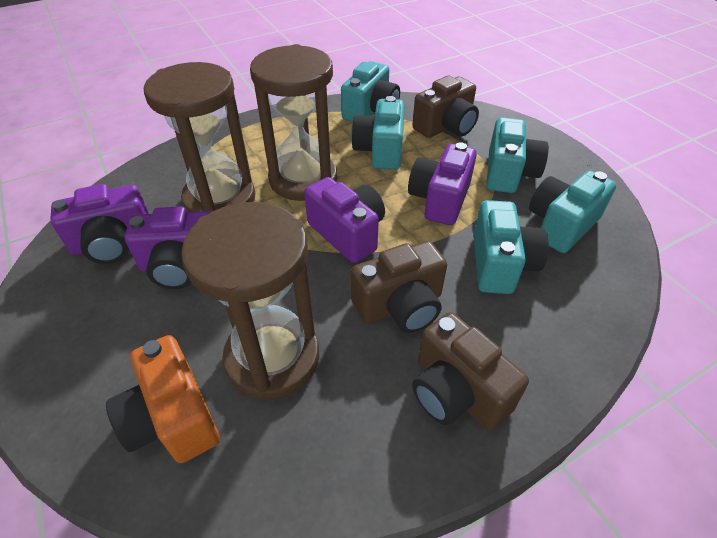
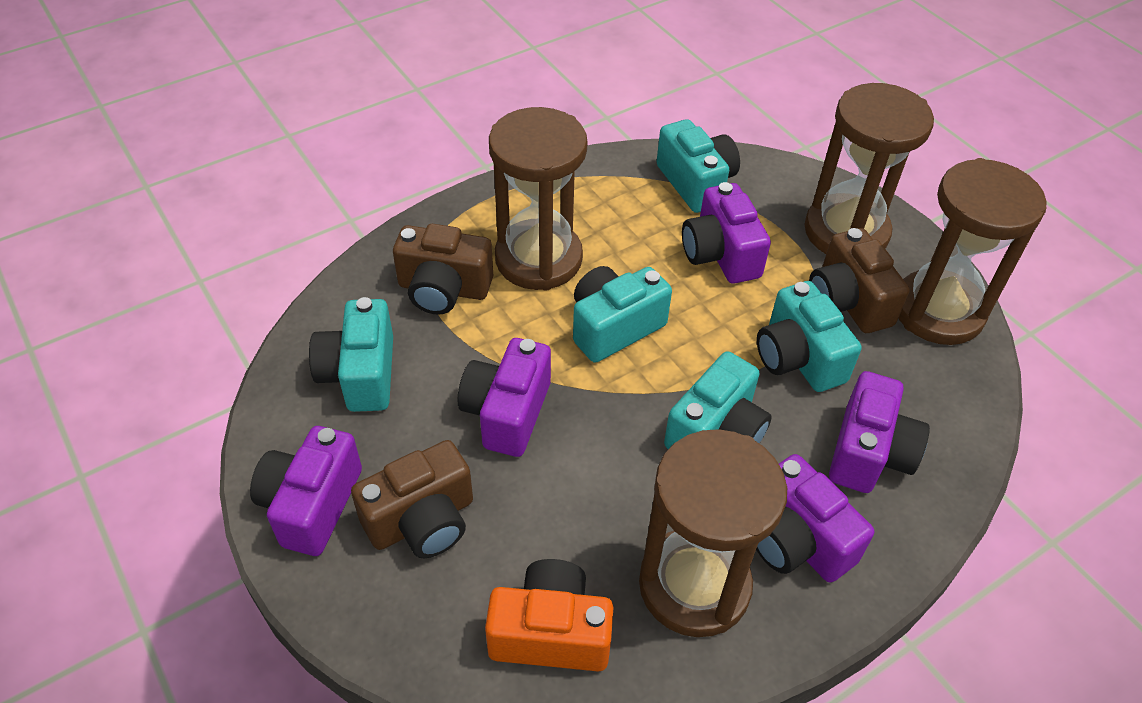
brown hourglass: [144,62,255,212] [181,202,319,400] [250,44,337,201] = 3 -> [489,107,588,291] [639,429,787,637] [804,83,934,254] [898,158,1047,345] = 4
purple camera: [50,184,149,264] [125,207,213,289] [304,177,385,263] [408,142,477,225] = 4 -> [250,426,362,556] [458,338,551,457] [682,182,771,284] [756,454,874,583] [829,371,930,493] = 5

